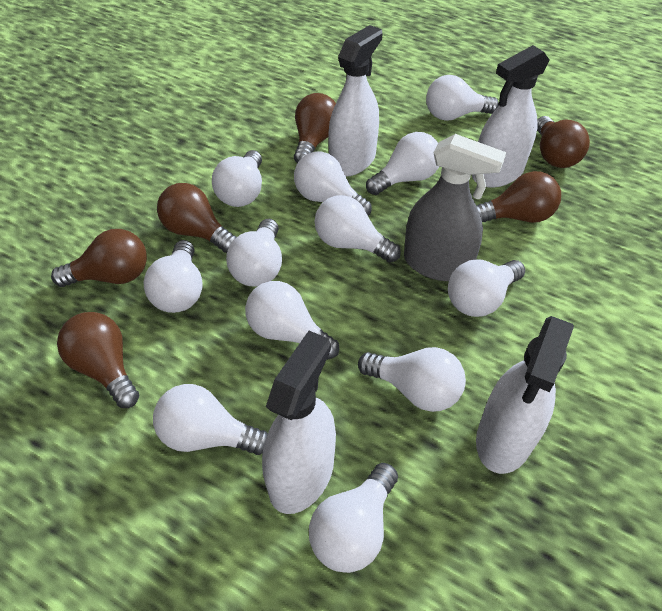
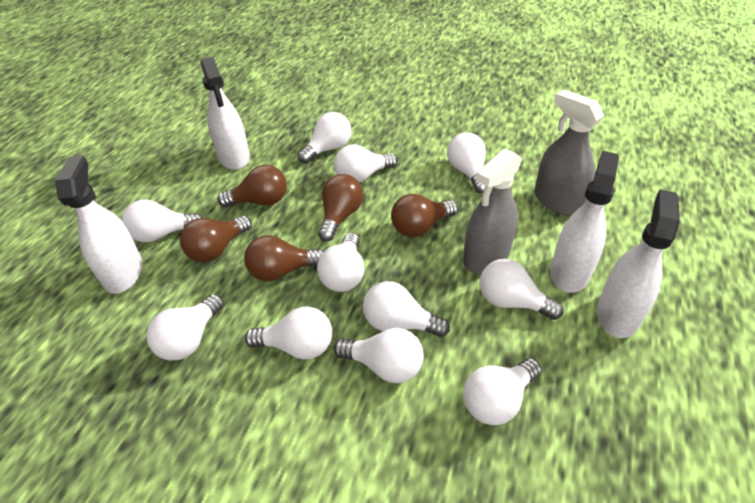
brown light bulb: [51,229,147,287] [57,312,139,408] [157,183,237,253] [294,93,336,163] [476,171,561,223] [537,116,590,168] = 6 -> [180,216,252,262] [217,165,287,207] [244,235,324,281] [318,174,363,242] [391,194,458,237] = 5
grey spray bottle: [404,134,506,281] = 1 -> [463,148,522,273] [534,89,604,216] = 2
white light bulb: [143,240,203,313] [153,384,268,455] [212,150,262,207] [226,219,282,286] [245,281,339,360] [294,151,372,215] [309,463,398,573] [315,195,401,263] [358,347,466,412] [366,132,439,195] [426,75,499,121] [448,259,525,317] = 12 -> [122,199,203,242] [146,294,224,361] [245,307,332,359] [298,112,352,164] [317,233,365,292] [334,144,397,183] [334,328,424,383] [363,281,450,337] [447,132,486,194] [463,358,542,425] [480,259,564,320] = 11

